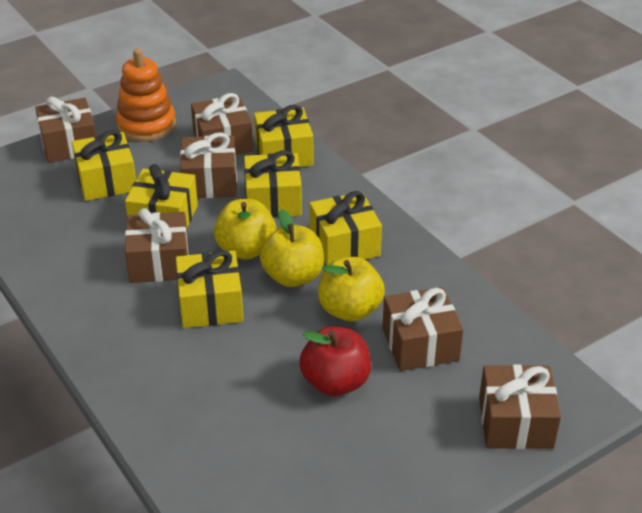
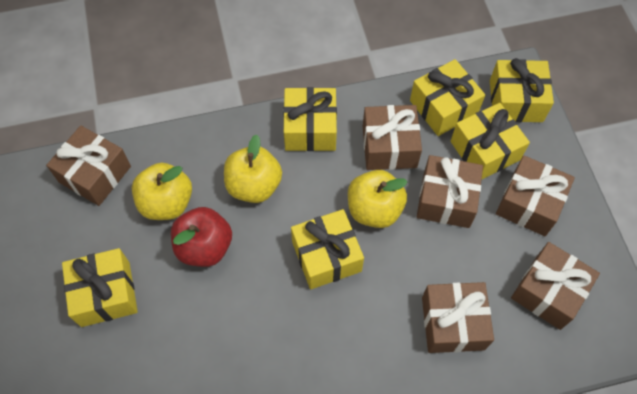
orange stacking toy: [116,49,176,142] = 1 -> none = 0

